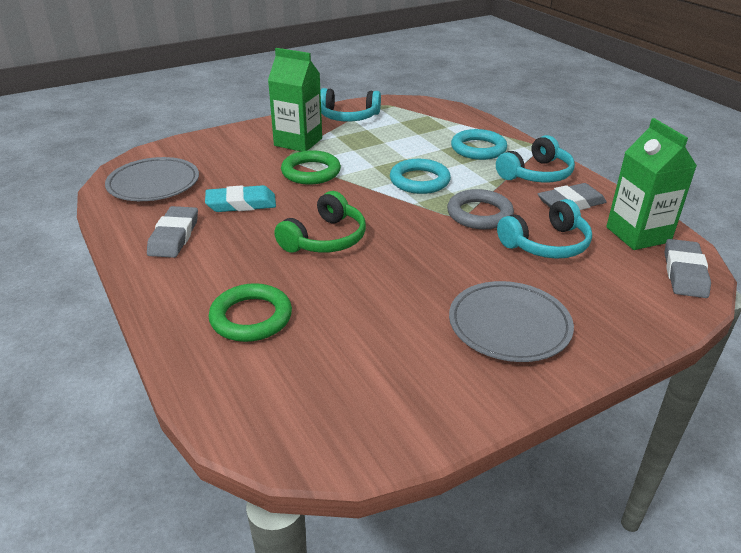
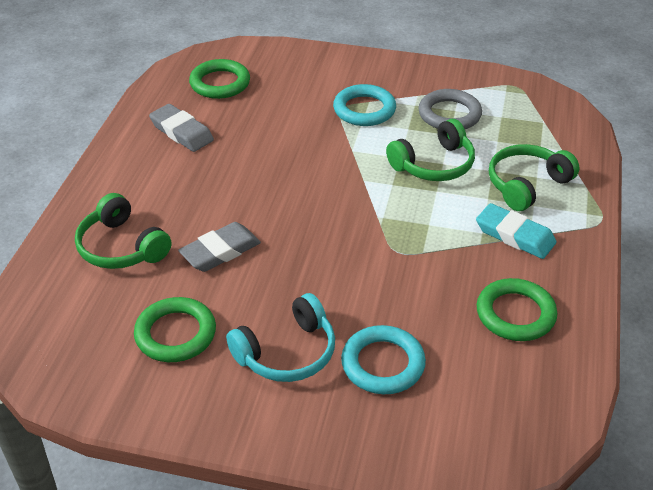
green carton: [268,48,322,151] [606,118,697,250] = 2 -> none = 0
green headphones: [274,191,366,253] = 1 -> [75,193,172,269] [386,119,475,181] [489,144,580,211] = 3
green ring: [209,283,292,342] [281,150,341,184] = 2 -> [134,297,216,362] [189,59,250,99] [476,278,557,341] = 3
grey eraser: [147,206,198,258] [538,183,607,210] [665,239,711,298] = 3 -> [149,104,214,152] [178,222,261,272] = 2
grey plate: [105,157,199,201] [449,281,574,362] = 2 -> none = 0
turquoise headphones: [320,88,381,121] [496,135,575,183] [497,199,592,259] = 3 -> [226,293,335,382] = 1

